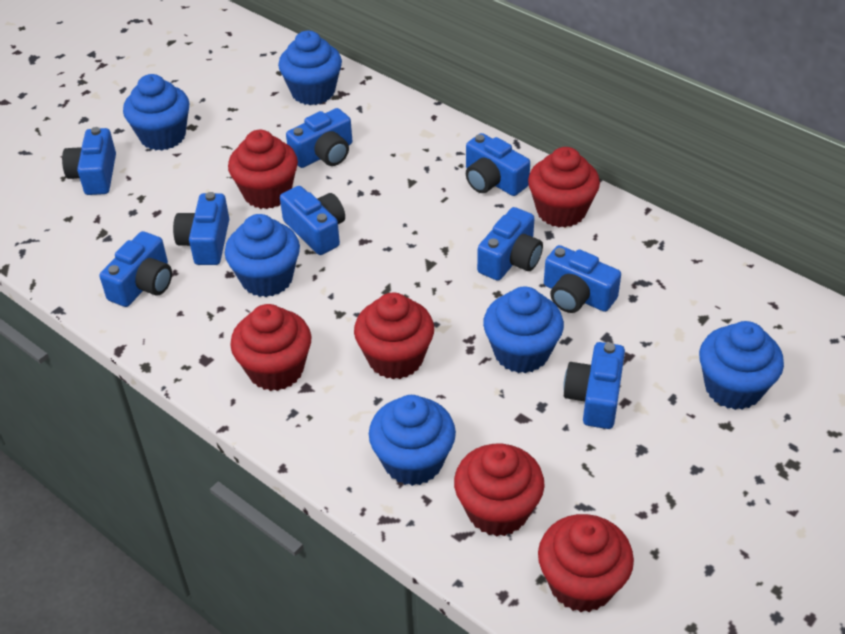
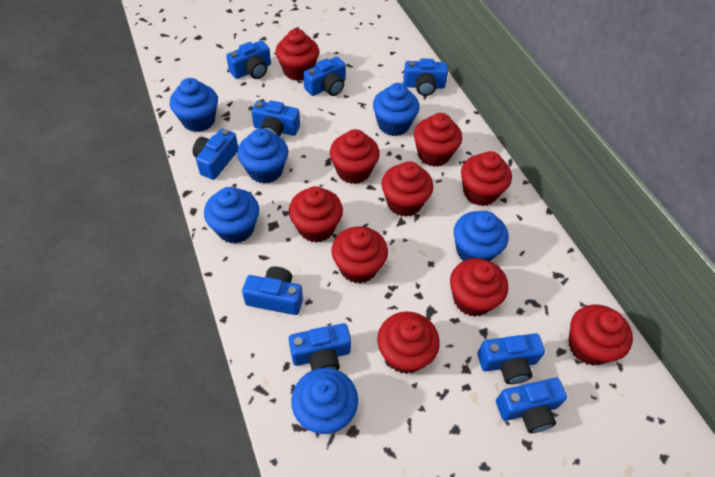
red cupcake: [228,130,298,209] [230,304,311,391] [354,293,434,379] [454,443,545,537] [528,147,600,228] [538,514,634,612] = 6 -> [275,29,319,81] [289,186,343,243] [330,129,380,184] [332,226,388,283] [377,311,440,374] [381,161,433,217] [414,113,462,167] [450,258,508,317] [461,151,512,206] [568,304,633,366] = 10

